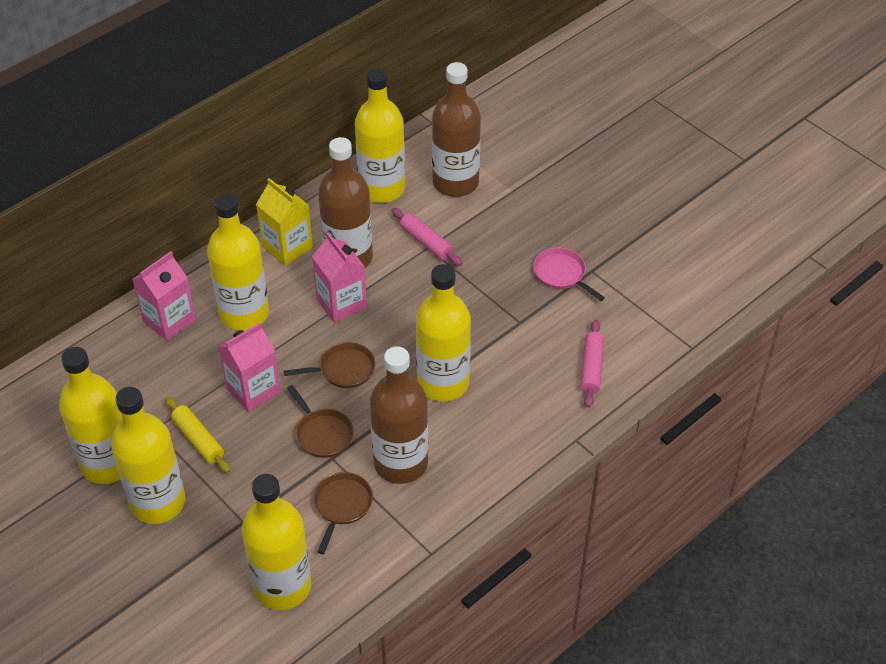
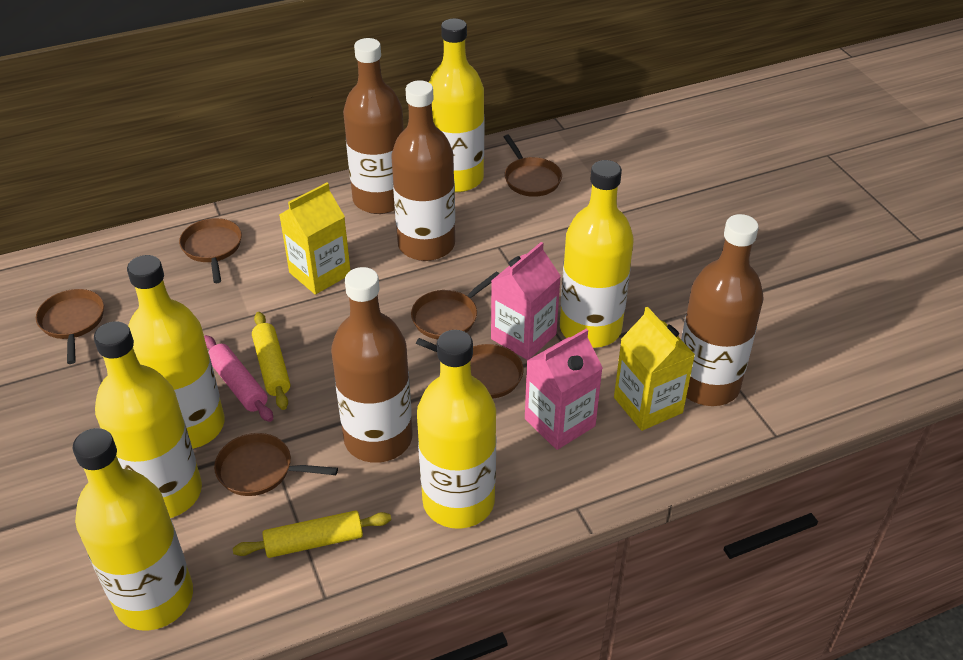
brown bottle: [318,137,373,268] [370,346,428,484] [432,62,481,197] = 3 -> [331,267,413,463] [343,38,404,214] [391,80,455,261] [681,214,763,406] = 4
brown pan: [284,342,375,388] [287,385,354,458] [313,472,373,554] = 3 -> [36,289,104,364] [179,218,242,283] [214,433,338,496] [411,272,500,339] [416,338,523,399] [504,135,562,197] = 6
pink carton: [132,251,196,341] [218,322,281,412] [312,233,367,323] = 3 -> [491,242,561,360] [525,329,603,450] = 2
pink pan: [533,247,605,301] = 1 -> none = 0
pink rolling pin: [391,208,463,266] [580,320,604,408] = 2 -> [204,335,273,422] = 1
yellow carton: [256,178,313,266] = 1 -> [279,182,351,295] [614,307,695,431] = 2
yellow rolling pin: [166,397,230,473] = 1 -> [233,510,391,558] [252,312,290,410] = 2

